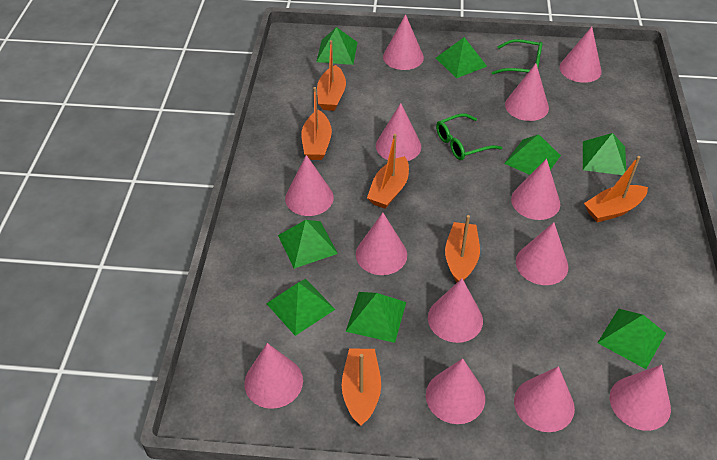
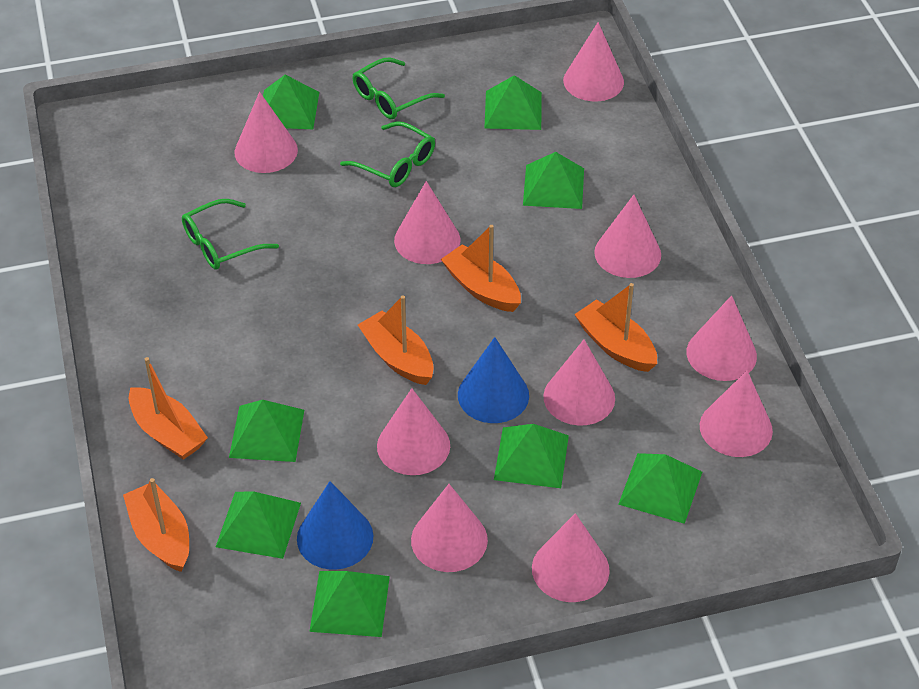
blue cone: none = 0 -> [297,481,374,570] [458,337,529,423] = 2
green glasses: [436,113,503,160] [491,39,543,75] = 2 -> [182,199,279,270] [340,121,435,187] [353,58,445,119] = 3
orange boat: [301,87,332,160] [317,40,346,111] [342,349,381,426] [367,134,409,209] [445,215,480,282] [584,156,648,223] = 6 -> [123,478,189,572] [128,357,208,460] [358,295,434,385] [441,225,521,312] [574,283,657,372] = 5
pink cone: [244,343,303,409] [285,155,334,216] [356,213,407,275] [376,103,421,161] [383,14,424,70] [426,358,485,424] [428,279,483,343] [505,64,549,121] [511,159,560,220] [514,366,575,432] [516,222,568,285] [559,27,602,83] [610,365,671,431] = 13 -> [235,92,298,173] [377,388,450,475] [394,181,460,264] [411,484,488,572] [532,513,610,602] [543,340,615,426] [563,22,624,101] [594,195,661,278] [686,295,757,381] [700,371,773,457] = 10

